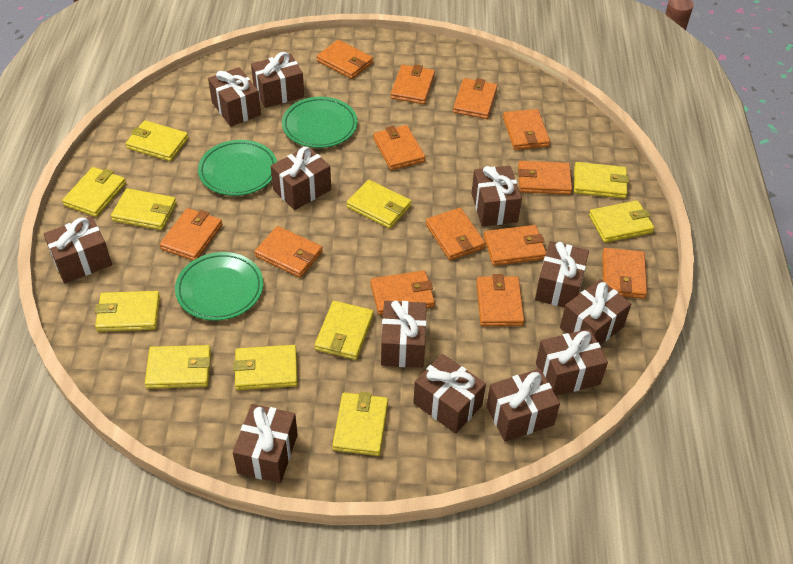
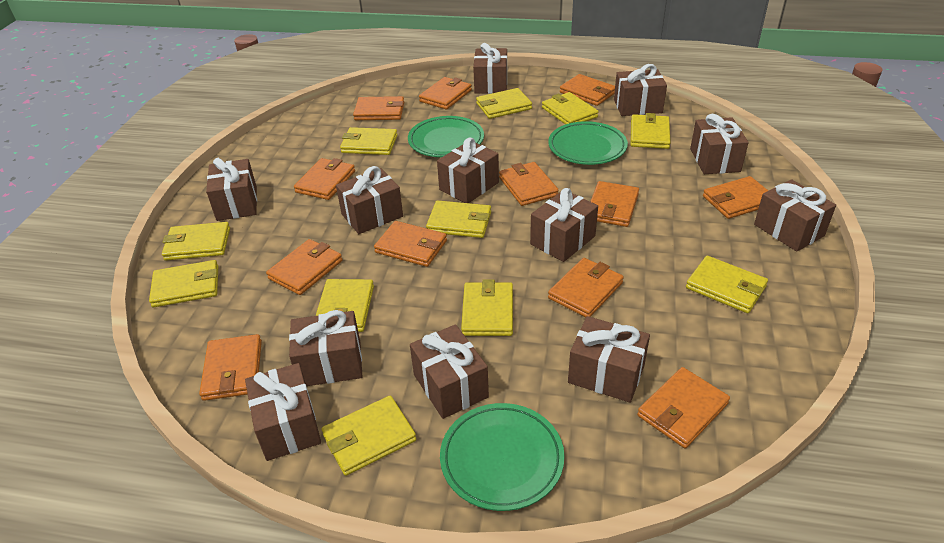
orange wallet: [159,208,222,260] [254,226,323,278] [317,40,373,79] [370,270,435,316] [373,125,425,170] [391,64,435,104] [426,208,486,260] [453,78,498,119] [476,274,524,326] [483,225,546,266] [503,109,550,150] [518,161,572,195] [602,248,647,299] = 13 -> [199,334,262,401] [266,239,343,295] [294,158,355,200] [353,96,404,120] [374,221,447,267] [419,77,472,110] [499,162,559,206] [548,258,624,317] [560,74,615,106] [590,181,639,227] [637,367,730,448] [703,176,768,219] = 12

